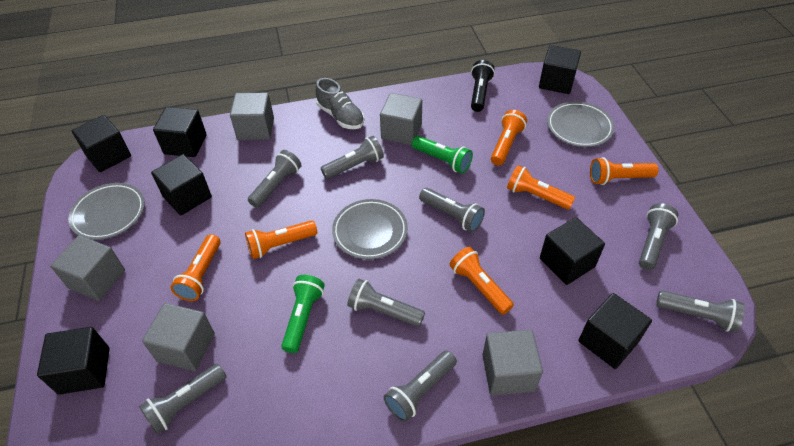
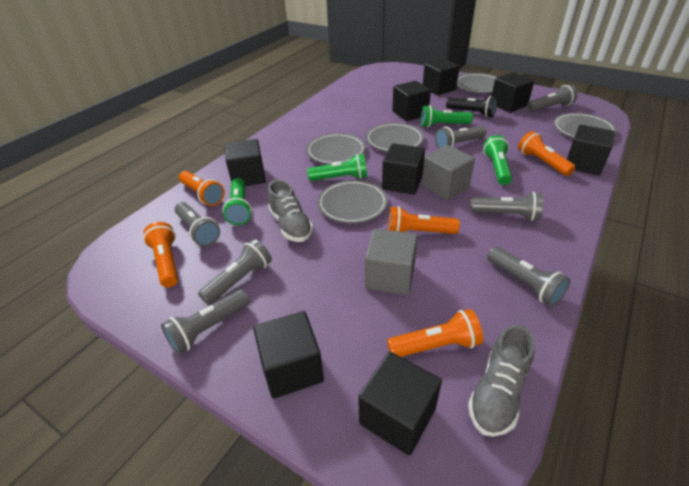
black cube: [37,327,110,395] [72,115,131,172] [151,154,212,216] [153,107,207,157] [539,45,581,94] [540,217,605,285] [578,293,652,369] = 7 -> [225,139,266,186] [253,311,324,399] [358,352,442,456] [382,143,425,195] [392,81,431,121] [423,59,460,95] [492,72,534,113] [567,125,616,175] = 8
green flashlight: [281,275,325,353] [412,136,473,174] = 2 -> [222,178,252,225] [307,154,367,181] [421,105,473,128] [483,135,512,185] = 4
grey cube: [50,235,125,301] [142,303,215,371] [230,93,274,140] [380,93,422,145] [483,330,543,396] = 5 -> [365,229,418,295] [422,145,475,200] = 2
grey flashlight: [139,364,227,434] [248,150,301,208] [321,136,384,179] [347,279,425,327] [384,350,457,422] [419,188,485,232] [639,203,678,270] [656,291,745,333] = 8 -> [161,289,250,354] [175,202,220,246] [198,239,272,305] [435,126,487,149] [471,192,544,221] [487,246,570,306] [527,84,577,112] = 7
grey plate: [68,183,145,240] [332,199,408,259] [547,102,614,147] = 3 -> [306,133,366,164] [317,180,388,223] [366,123,424,151] [457,73,497,93] [553,113,617,138] = 5
grey shoe: [315,78,364,129] = 1 -> [268,180,313,242] [468,324,535,437] = 2
orange flashlight: [170,234,221,301] [245,220,317,259] [450,247,514,315] [491,110,527,166] [507,165,575,210] [590,157,659,185] = 6 -> [143,222,178,287] [179,171,225,206] [387,309,483,357] [388,206,460,234] [518,131,576,176] = 5

